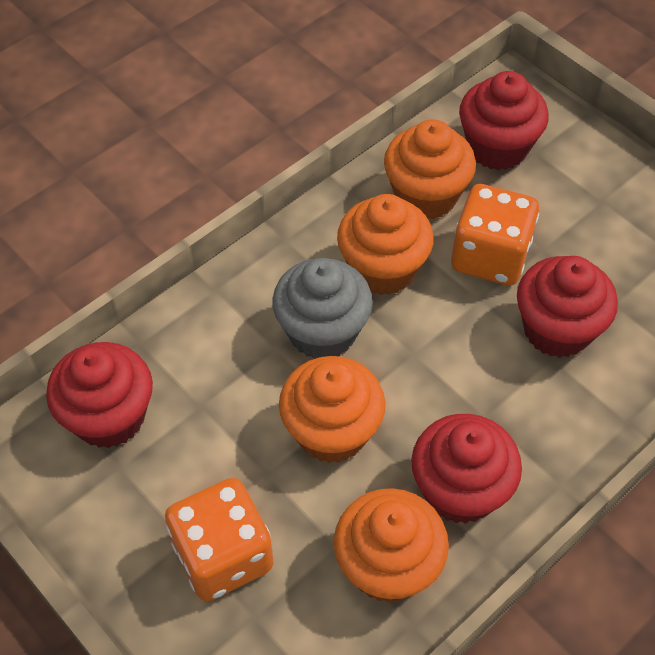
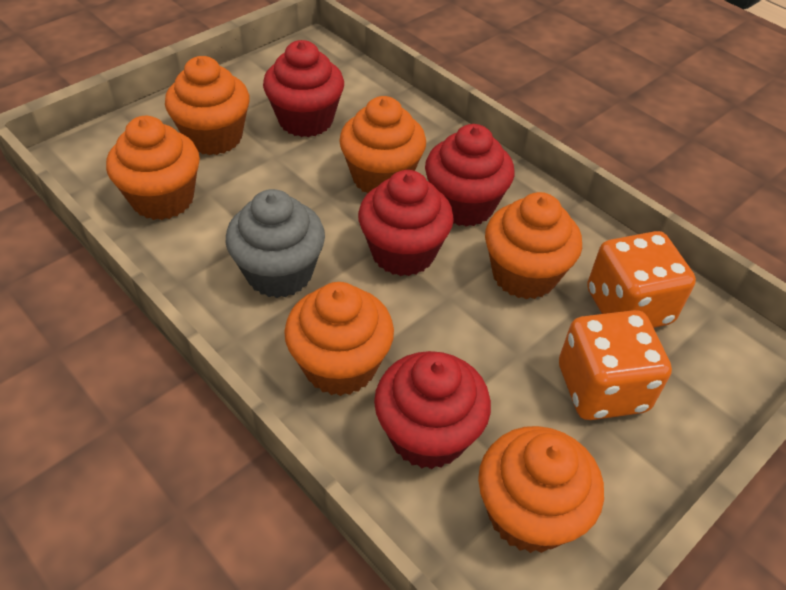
orange cupcake: [279,356,385,463] [334,488,449,603] [337,194,434,295] [384,119,476,219] = 4 -> [106,116,200,220] [165,56,250,155] [284,282,394,396] [339,96,426,194] [478,426,604,553] [485,192,582,299] = 6

